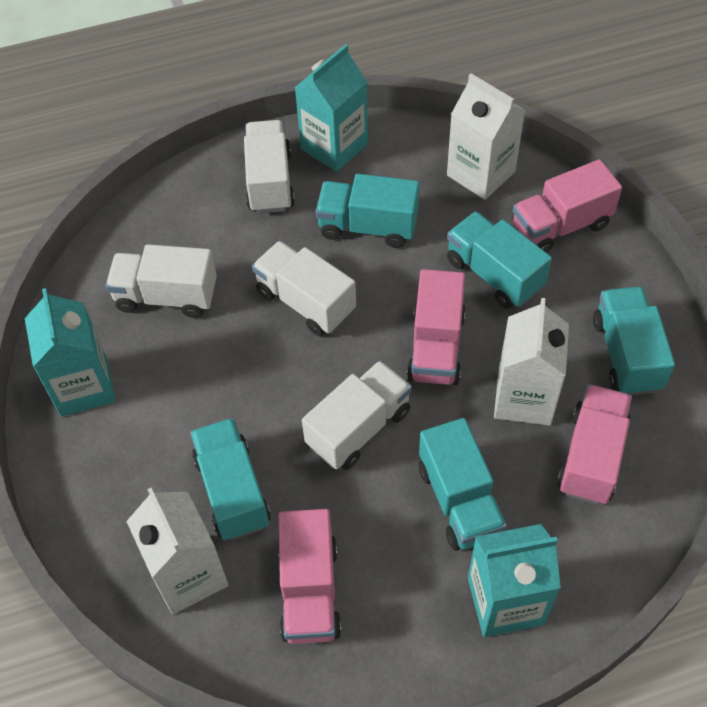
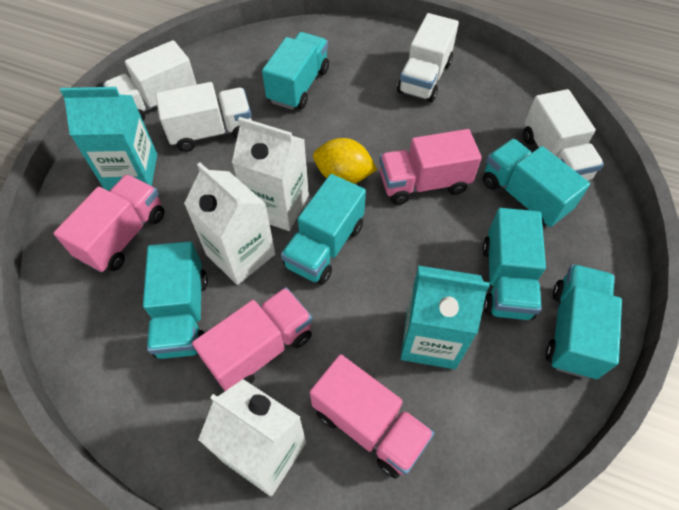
turquoise carton: [25,288,116,417] [294,44,368,172] [468,524,561,637] = 3 -> [60,87,157,191] [401,265,490,369] = 2
turquoise truck: [190,418,271,540] [316,174,420,248] [419,418,507,551] [447,211,552,309] [593,287,675,395] = 5 -> [143,241,208,359] [262,32,329,110] [281,174,366,285] [482,208,546,320] [483,139,590,228] [545,264,622,379] = 6
yellow lemon: none = 0 -> [313,138,377,184] = 1

